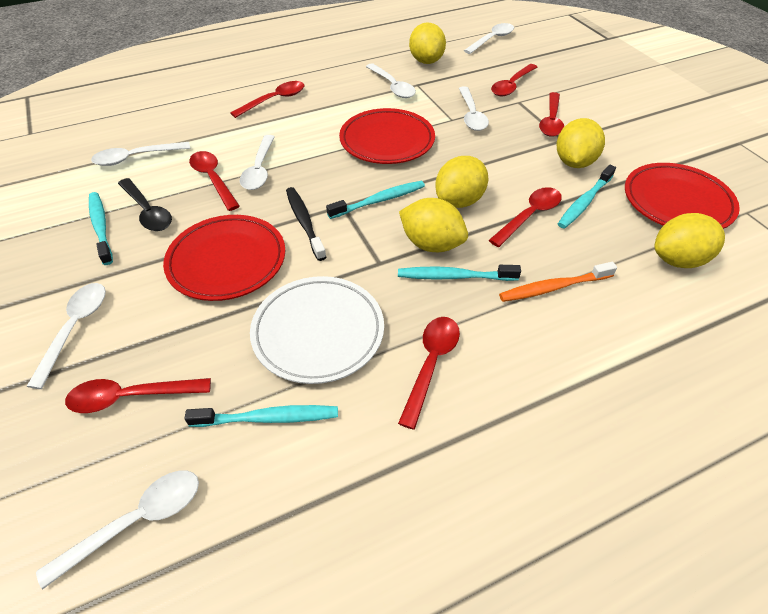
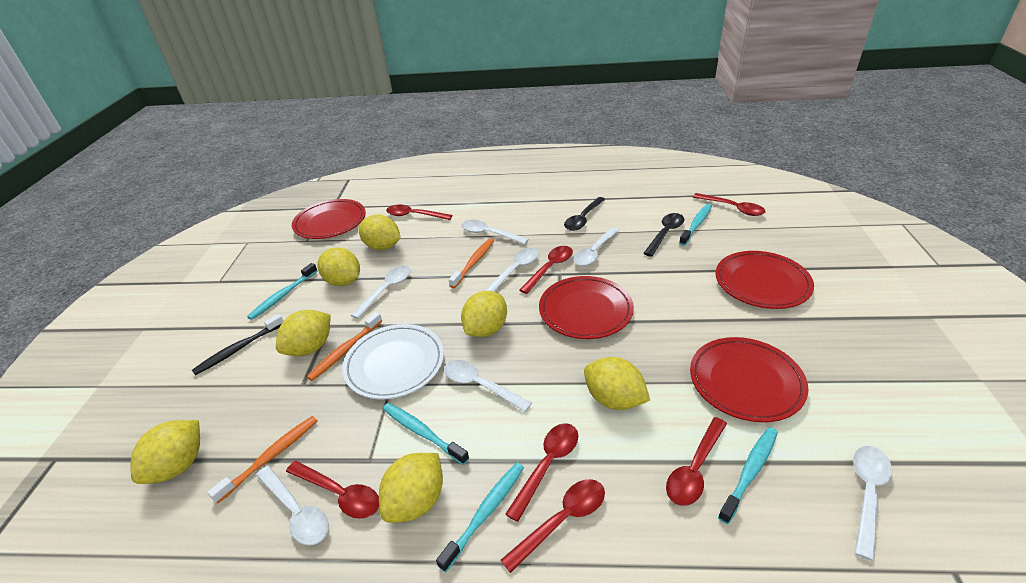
black spoon: [118,178,172,231] = 1 -> [564,197,606,231] [643,213,684,257] = 2
orange toothbrush: [499,262,617,302] = 1 -> [208,416,318,504] [307,312,382,381] [449,238,494,288] = 3
red plate: [163,215,285,301] [339,108,435,164] [625,163,740,229] = 3 -> [292,199,366,239] [539,276,634,339] [690,337,808,422] [716,251,814,309] = 4
yellow lemon: [399,198,468,252] [409,22,446,64] [435,156,488,208] [557,118,605,168] [654,213,725,268] = 5 -> [131,420,200,484] [276,310,331,356] [317,247,360,286] [358,214,401,250] [379,453,443,523] [461,291,507,337] [584,357,650,410] = 7

